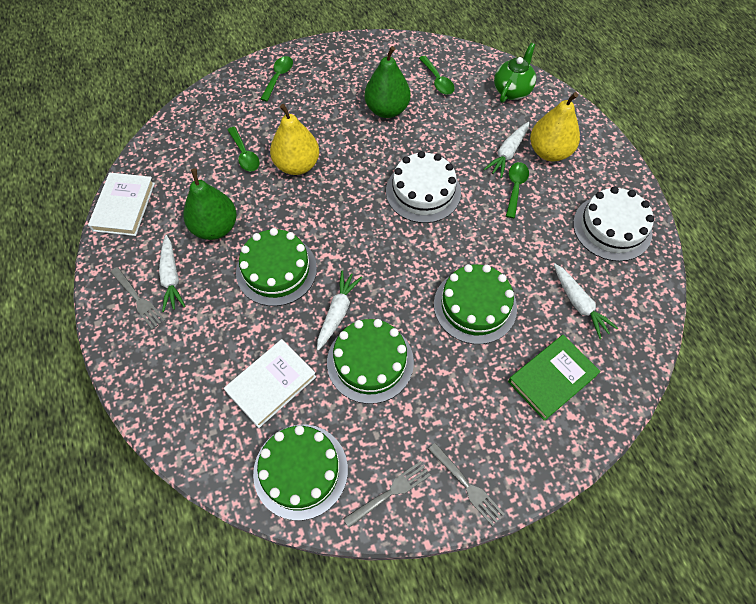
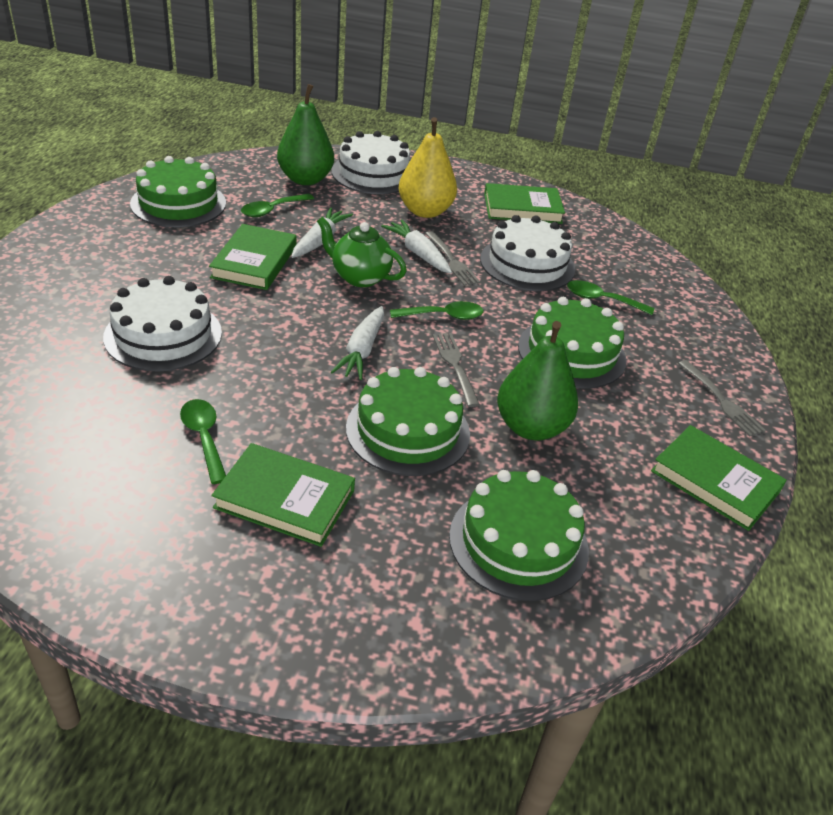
green book: [508,335,601,421] = 1 -> [209,224,296,290] [211,443,355,547] [484,183,565,224] [651,425,787,531] = 4
white book: [88,173,155,236] [224,339,316,428] = 2 -> none = 0
white cake: [386,151,461,223] [573,186,654,261] = 2 -> [103,276,222,372] [332,131,410,194] [480,215,575,291] = 3
white carrot: [159,235,186,312] [317,270,363,351] [484,122,529,178] [554,264,618,339] = 4 -> [291,207,353,258] [331,306,384,380] [381,220,452,274] = 3
yellow pear: [270,104,319,175] [530,92,580,161] = 2 -> [399,117,457,218] = 1

